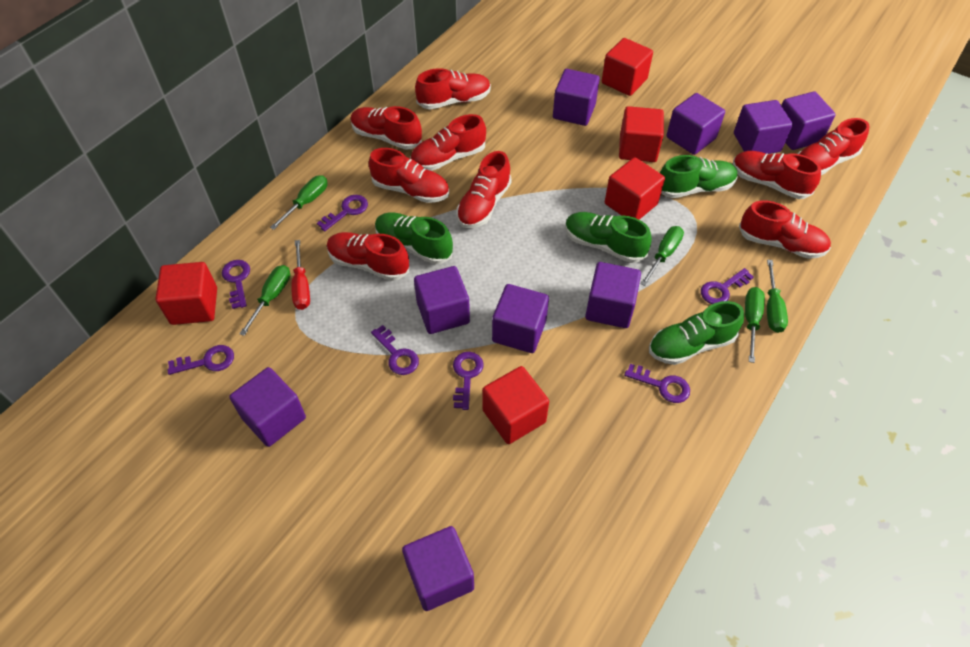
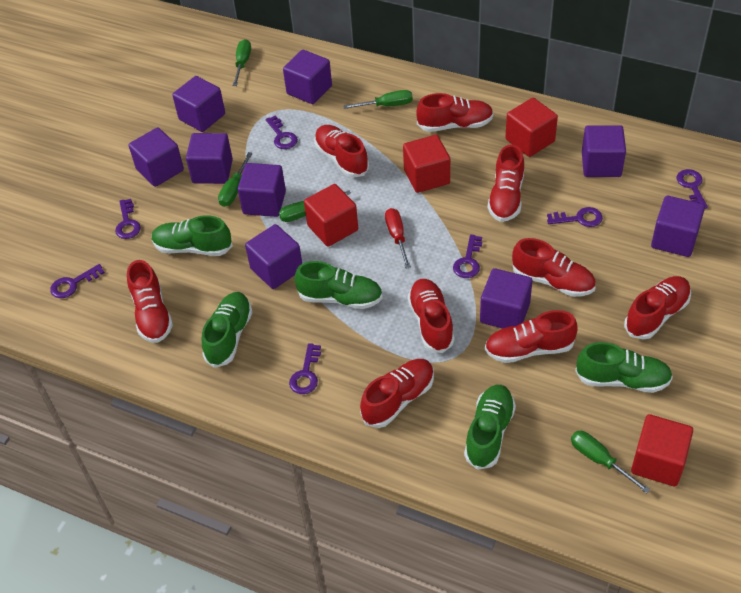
green shoe: [375,212,453,264] [565,212,652,263] [649,301,744,365] [660,155,738,198] = 4 -> [151,215,233,256] [202,292,253,368] [295,261,383,309] [464,385,516,470] [575,342,673,393] = 5
red cube: [155,262,217,325] [482,366,549,444] [602,38,653,96] [605,157,665,220] [619,106,664,162] = 5 -> [304,184,358,247] [403,135,450,193] [505,98,558,157] [631,414,693,486] = 4

